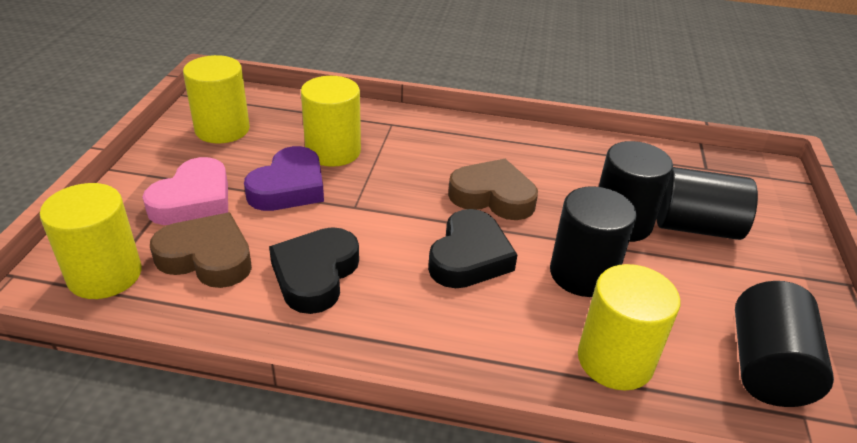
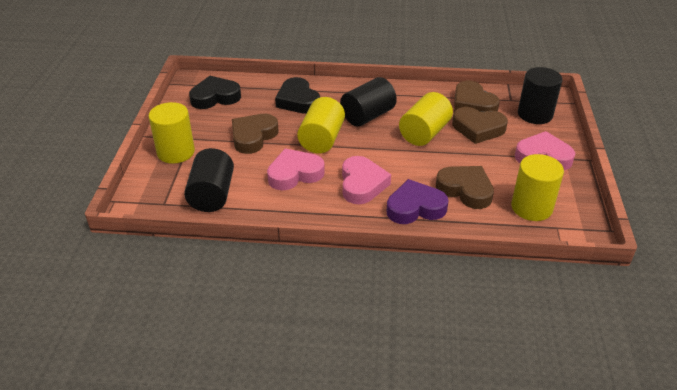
black cylinder: [550,186,637,297] [598,141,673,242] [656,167,758,240] [735,281,834,407] = 4 -> [184,148,234,212] [340,77,397,126] [518,67,562,124] = 3
brown heart: [150,213,252,288] [448,159,538,220] = 2 -> [232,114,278,154] [436,166,494,209] [452,107,508,144] [454,81,500,112] = 4
pink heart: [142,157,228,225] = 1 -> [267,148,325,191] [342,156,391,204] [515,131,575,170] = 3

